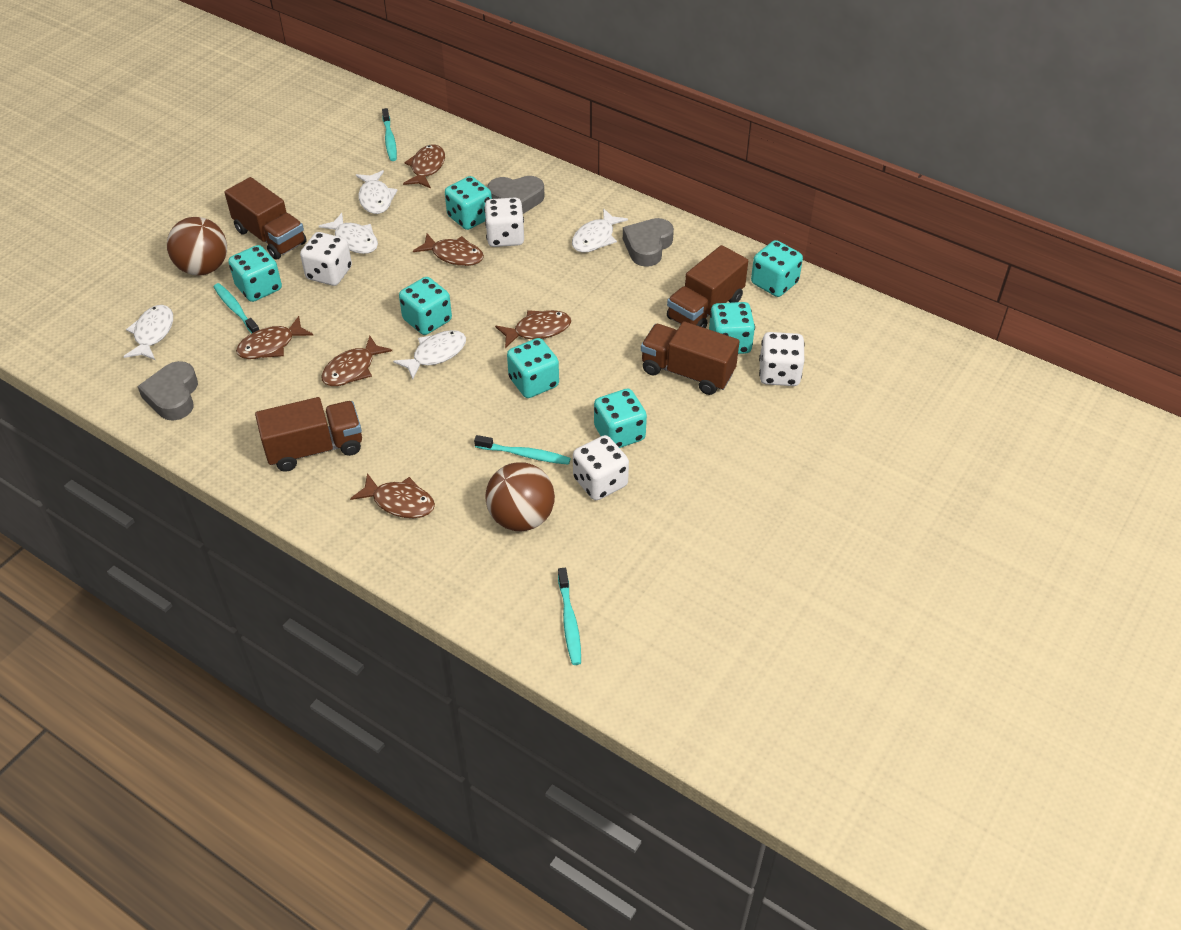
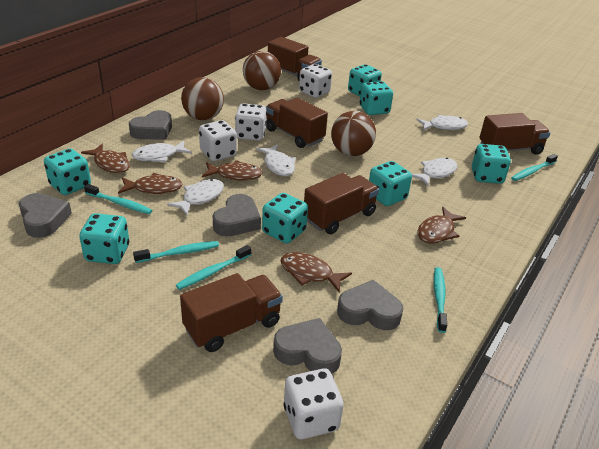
brown ball: [167,217,227,275] [485,462,555,531] = 2 -> [181,77,224,120] [243,51,281,90] [331,111,376,156] = 3
brown fish: [236,316,314,359] [321,336,392,386] [350,473,435,518] [403,145,445,188] [413,234,484,266] [495,310,571,348] = 6 -> [81,144,130,173] [118,173,183,194] [202,160,263,181] [280,252,352,292] [418,207,466,243] = 5
brown truck: [224,177,306,260] [255,397,362,472] [641,321,740,395] [667,245,748,328] = 4 -> [180,273,283,352] [266,97,328,148] [268,37,322,81] [304,173,379,234] [479,113,550,155] = 5
grey heart: [137,361,198,421] [487,176,544,214] [623,218,674,267] = 3 -> [19,193,72,238] [129,110,172,140] [213,194,261,236] [273,318,342,374] [337,280,403,330] = 5
turquoise toothbrush: [214,283,259,334] [382,108,397,161] [474,435,571,465] [558,568,581,665] = 4 -> [84,184,152,214] [133,241,219,263] [176,245,252,290] [434,267,447,333] [511,154,558,181] = 5

